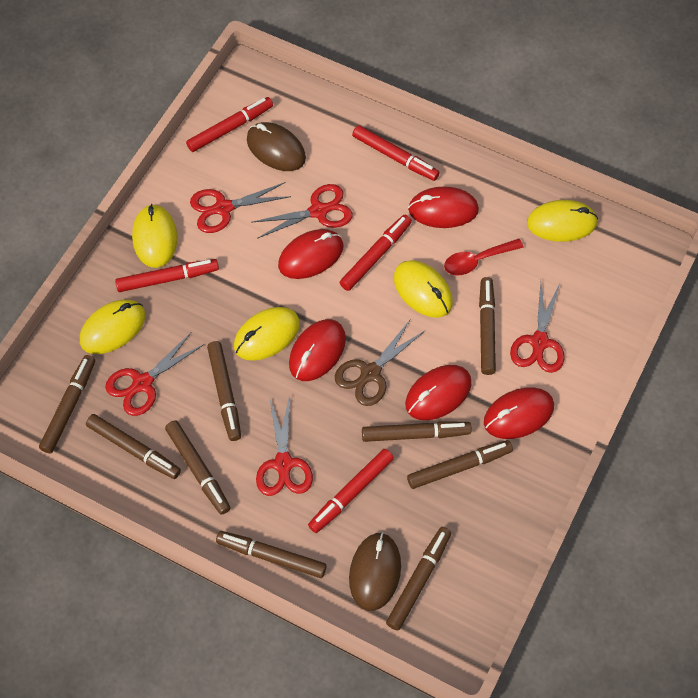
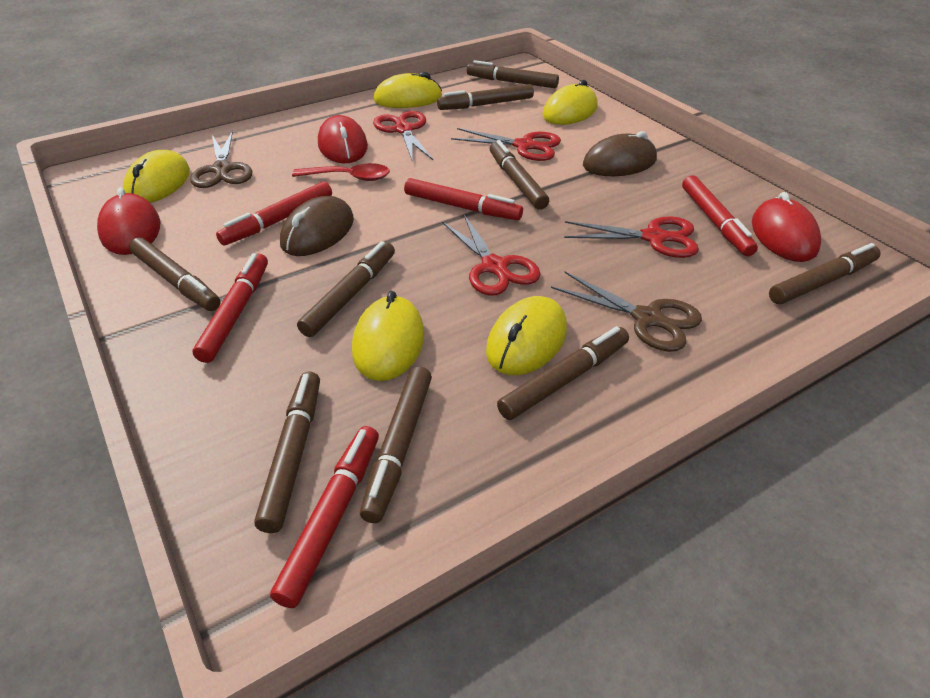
brown scissors: [335,320,426,406] = 1 -> [190,130,252,188] [551,272,702,352] = 2
red mouse: [278,229,343,279] [289,319,346,381] [405,365,472,420] [408,186,479,228] [484,388,554,439] = 5 -> [97,188,161,255] [318,115,368,163] [752,192,821,262] = 3
red scissors: [105,332,204,416] [190,182,291,233] [253,184,353,239] [256,394,313,496] [510,283,565,373] = 5 -> [373,111,433,162] [442,215,541,295] [451,128,561,161] [564,216,699,258] = 4

